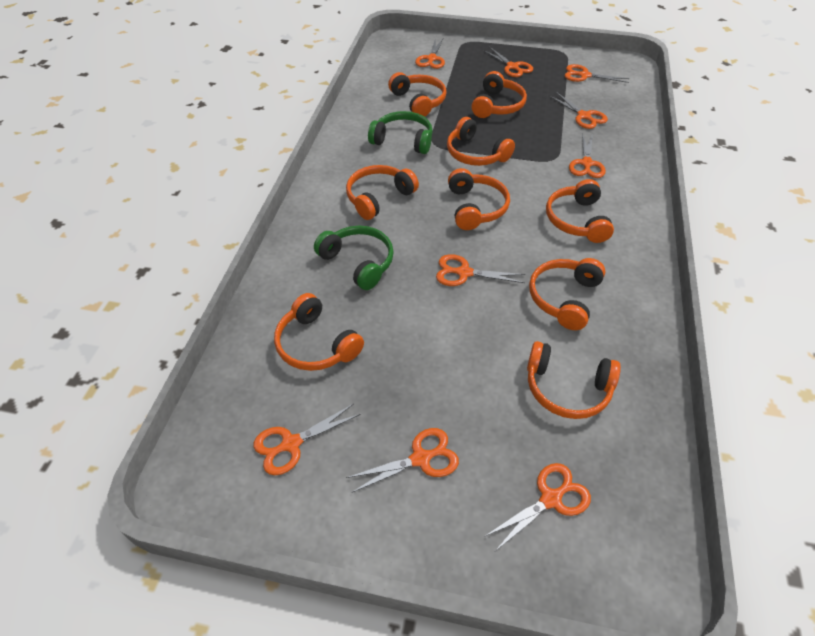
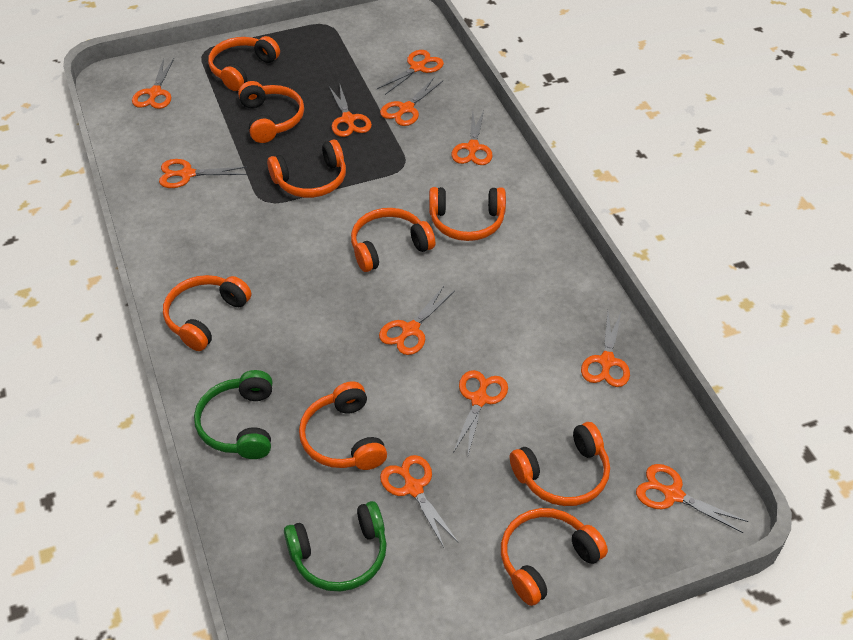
orange scissors: [254,404,361,475] [346,428,459,493] [415,38,445,69] [436,254,525,286] [483,47,533,77] [484,463,591,550] [550,92,608,129] [564,64,629,83] [569,133,606,178] = 9 -> [132,58,174,109] [159,159,247,188] [329,85,372,137] [377,50,444,95] [379,286,455,355] [380,78,443,126] [380,455,458,549] [451,109,493,165] [453,370,508,454] [581,310,630,387] [636,464,748,533] = 11

